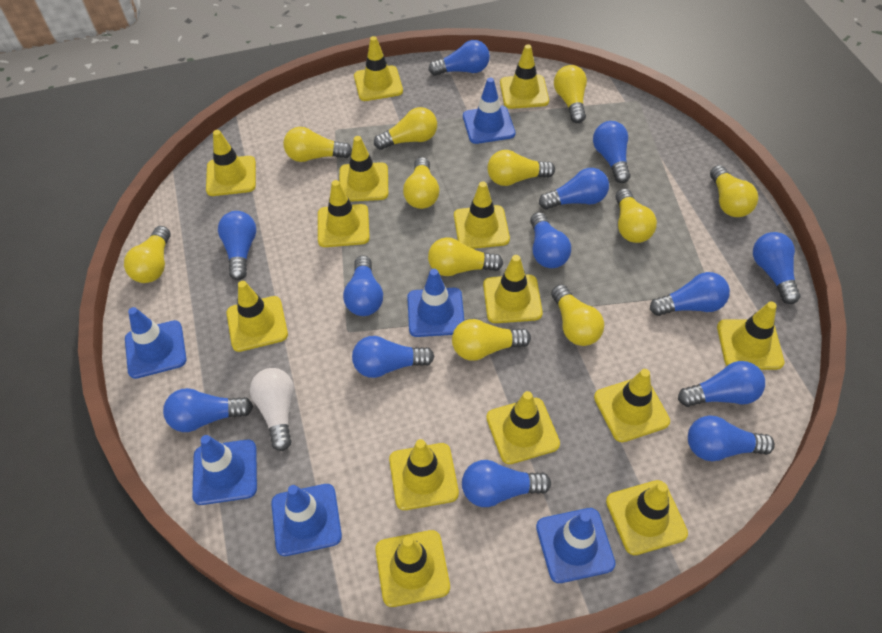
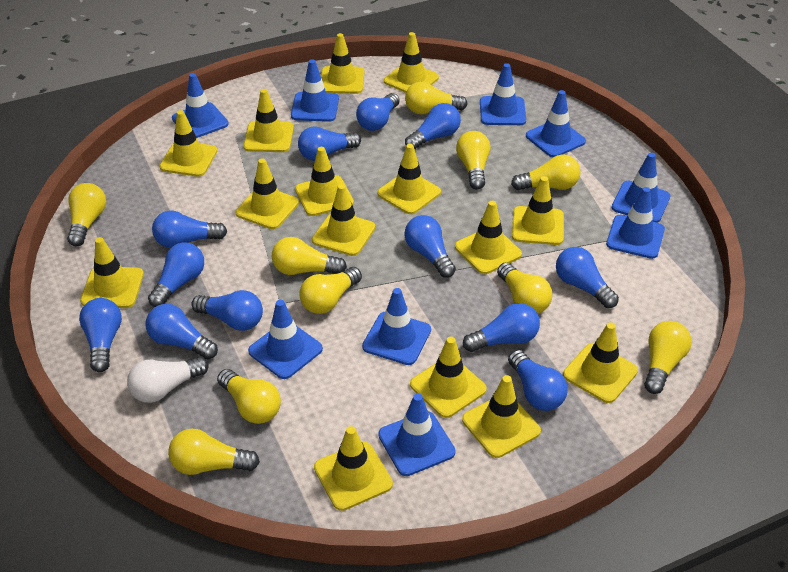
blue light bulb: [163,388,253,432] [218,211,256,280] [343,255,383,316] [352,336,435,378] [428,40,490,76] [462,460,551,507] [530,212,571,268] [539,168,609,210] [593,121,631,183] [650,272,730,316] [678,361,765,407] [688,415,775,461] [753,232,801,304] = 13 -> [79,298,122,372] [146,304,218,360] [148,242,204,307] [152,211,227,248] [192,290,263,331] [298,126,361,161] [356,93,400,131] [404,215,456,278] [405,103,461,149] [463,303,540,352] [508,350,568,411] [556,247,619,308] = 12
blue traffic cone: [125,307,186,379] [192,435,257,505] [271,484,342,556] [407,269,464,337] [463,78,515,144] [536,508,616,583] = 6 -> [172,73,229,138] [248,300,323,379] [291,59,339,122] [362,288,431,365] [378,393,456,476] [480,63,526,125] [526,90,586,157] [606,187,665,259] [612,153,670,223] = 9
yellow light bulb: [124,226,171,283] [283,127,352,162] [374,107,437,150] [403,157,439,209] [428,237,503,276] [452,319,531,360] [487,150,555,186] [551,284,604,346] [554,65,587,123] [615,188,657,243] [710,165,758,217] = 11 -> [67,183,106,246] [168,429,260,475] [217,369,281,424] [272,237,347,275] [299,267,362,314] [405,82,468,114] [456,131,490,190] [497,262,552,314] [511,154,581,190] [644,321,692,394] = 10
yellow traffic cone: [206,130,256,196] [226,281,288,352] [318,180,370,247] [339,136,388,202] [354,36,403,101] [375,530,450,607] [389,439,459,510] [454,181,510,249] [483,255,543,323] [486,391,560,464] [500,44,549,109] [594,369,670,442] [606,480,688,555] [717,301,784,370] = 14 -> [80,237,144,308] [160,110,217,177] [235,158,299,229] [243,89,294,152] [295,147,354,216] [312,184,375,256] [314,426,393,511] [321,33,364,94] [378,144,441,214] [384,32,439,93] [410,337,487,418] [455,201,522,274] [462,375,541,458] [512,176,564,245] [563,322,638,403] = 15

